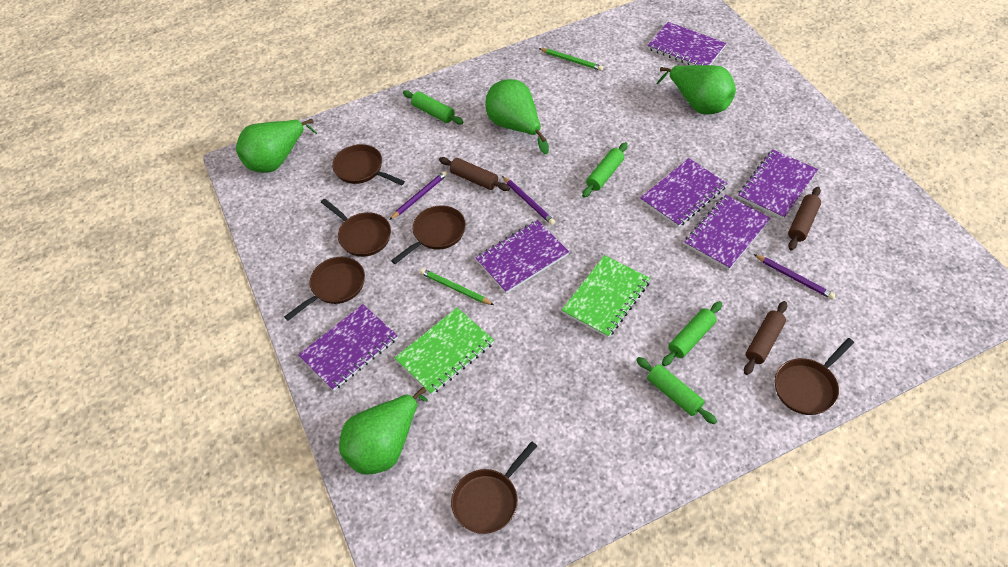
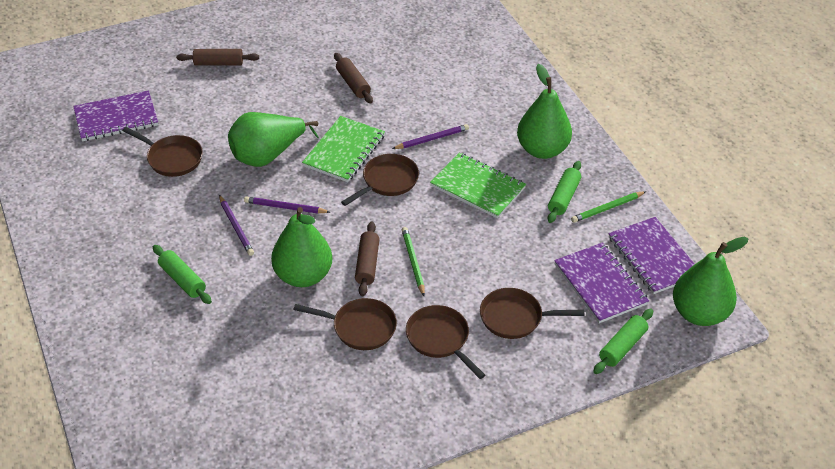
brown pan: [284,257,365,321] [321,199,391,257] [332,144,405,186] [391,205,466,264] [451,441,537,534] [774,338,854,415] = 6 -> [122,127,203,177] [293,298,397,350] [341,154,419,206] [406,305,485,379] [480,288,584,339] = 5
green rolling pin: [403,90,464,124] [582,142,628,198] [636,357,717,424] [662,301,722,366] = 4 -> [153,245,212,304] [548,161,581,223] [593,308,653,374] = 3
purple notebook: [298,304,398,391] [475,220,569,294] [640,158,728,227] [647,22,726,66] [684,195,771,270] [738,149,818,219] = 6 -> [73,90,158,141] [554,242,649,323] [609,217,695,294] = 3

